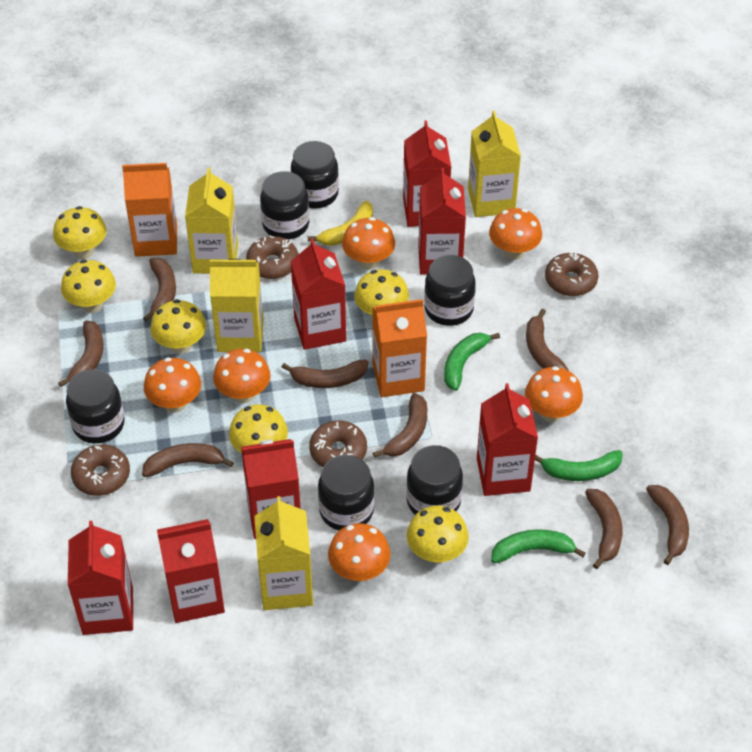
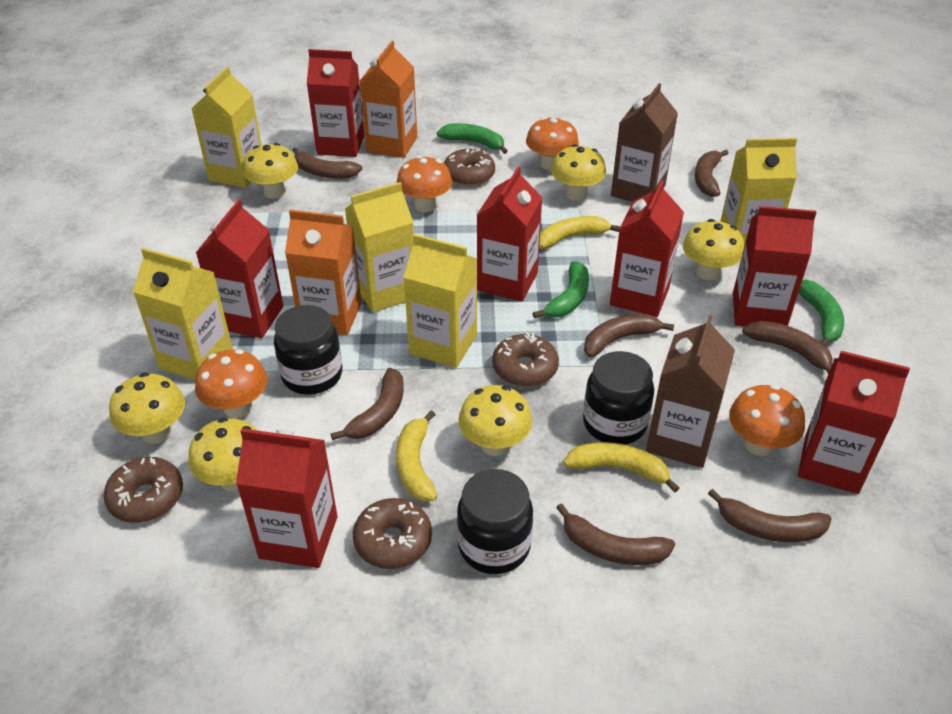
black jar: [66,369,125,444] [260,171,310,240] [291,141,339,209] [318,455,375,530] [406,445,463,515] [424,255,476,326] = 6 -> [274,305,342,395] [457,469,533,574] [583,351,654,445] = 3
brown banana: [58,320,103,387] [142,443,234,477] [143,258,176,322] [282,360,368,388] [373,393,427,458] [526,309,569,371] [585,489,623,569] [646,485,689,565] = 8 -> [293,147,362,179] [331,368,404,440] [556,503,675,565] [584,314,674,357] [695,150,729,197] [708,489,832,542] [742,321,833,374] = 7
brown carton: none = 0 -> [611,83,678,202] [646,315,735,468] = 2
orange mushroom: [144,357,201,413] [213,349,271,403] [328,523,391,582] [342,217,395,270] [489,208,542,260] [525,366,583,422] = 6 -> [195,349,267,418] [397,155,452,213] [526,117,579,171] [729,385,805,456] = 4
yellow banana: [308,201,373,246] = 1 -> [396,410,437,501] [539,216,621,249] [564,442,679,493] = 3
yellow carton: [185,167,238,274] [209,259,264,352] [254,496,313,610] [468,111,521,217] = 4 -> [133,248,233,380] [191,67,261,188] [345,182,414,312] [404,234,477,368] [720,138,797,246] = 5

